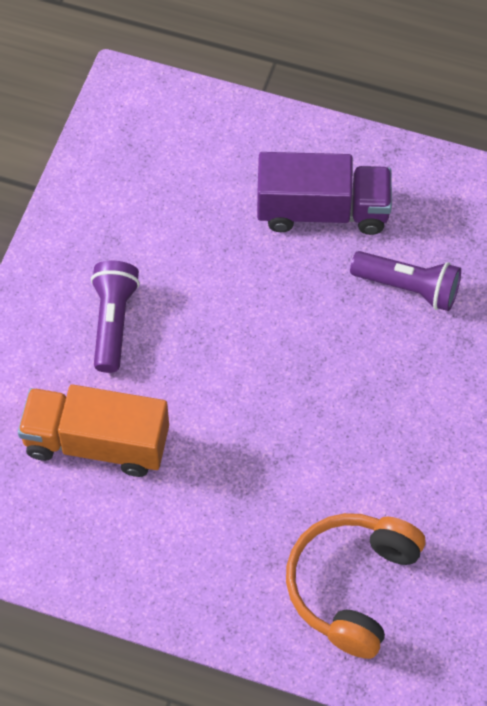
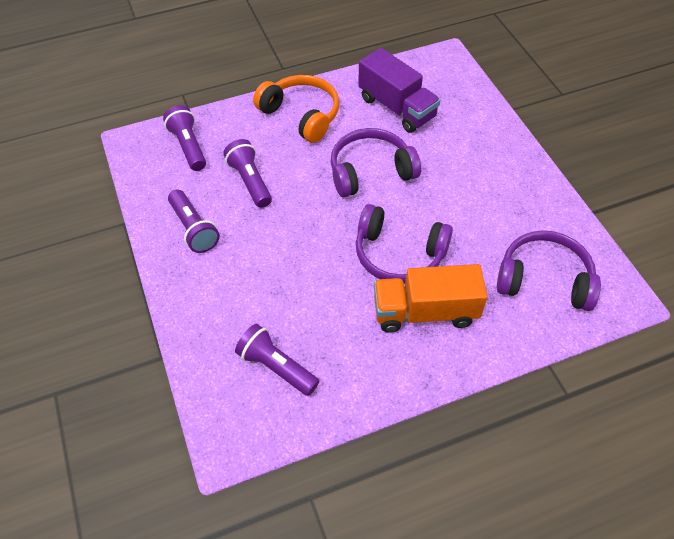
purple flashlight: [91,261,140,373] [350,251,461,311] = 2 -> [163,105,206,171] [168,190,220,253] [223,139,272,208] [235,324,319,396] = 4
purple headphones: none = 0 -> [331,128,421,197] [356,204,453,284] [497,230,601,311] = 3

